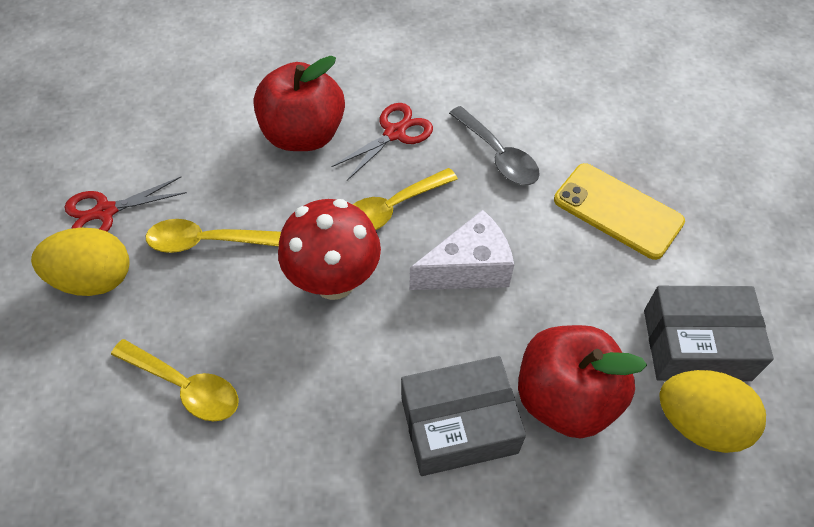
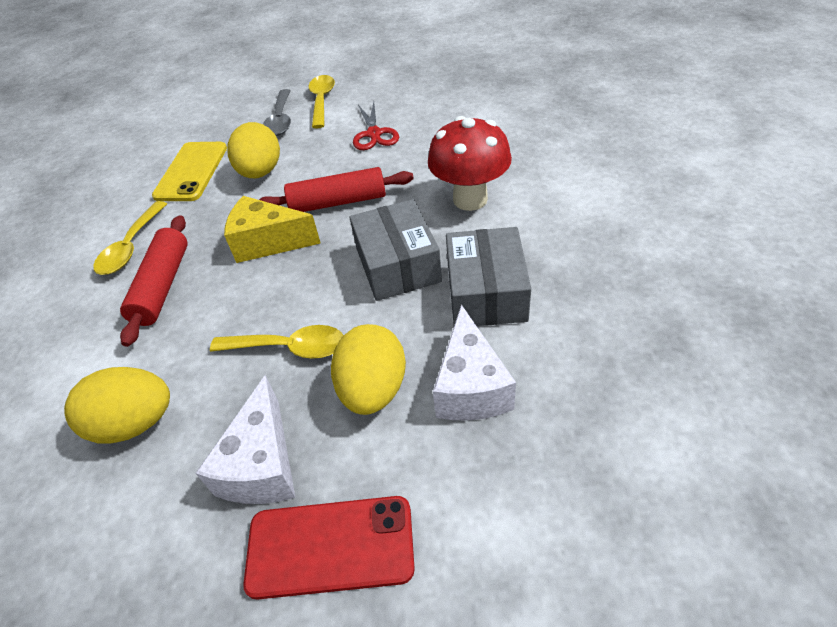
red apple: [253,56,345,151] [518,325,647,438] = 2 -> none = 0
red phone: none = 0 -> [243,496,415,600] = 1
red rolling pin: none = 0 -> [120,215,188,347] [259,167,414,212] = 2
red scissors: [65,177,187,232] [331,103,433,180] = 2 -> [353,102,399,150] = 1
white cheese: [410,210,514,290] = 1 -> [196,375,296,504] [433,305,516,420] = 2
yellow cheese: none = 0 -> [224,196,321,263] = 1
yellow egg: [31,227,129,296] [659,370,766,453] = 2 -> [64,367,170,444] [227,122,280,178] [331,324,406,415] = 3

